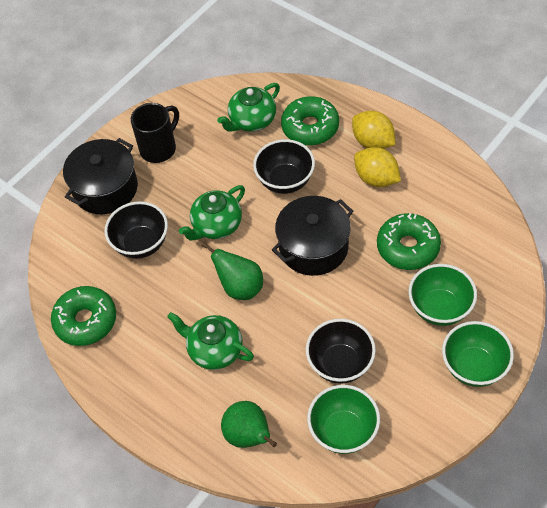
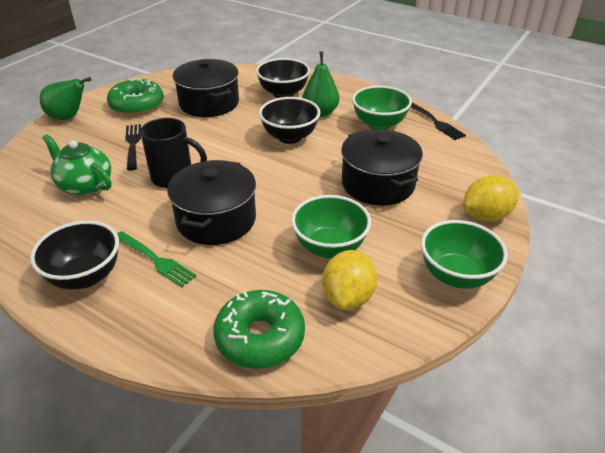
black fork: none = 0 -> [125,124,141,171] [411,103,466,140] = 2
black pot: [63,138,138,214] [272,196,353,276] = 2 -> [167,160,256,245] [173,59,239,117] [341,129,423,205] = 3
green donut: [51,286,116,346] [281,96,339,146] [377,213,441,270] = 3 -> [107,78,164,115] [213,290,305,369] = 2
green fork: none = 0 -> [117,231,196,287] = 1
green teapot: [167,312,254,370] [179,185,245,240] [217,83,280,132] = 3 -> [42,134,112,196] = 1

